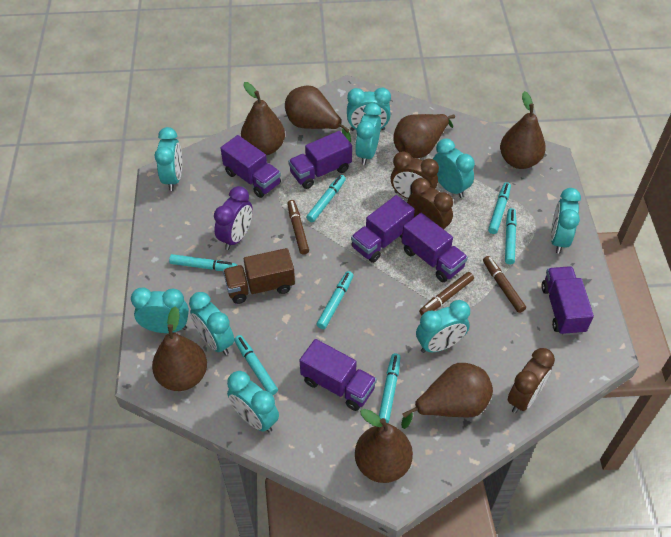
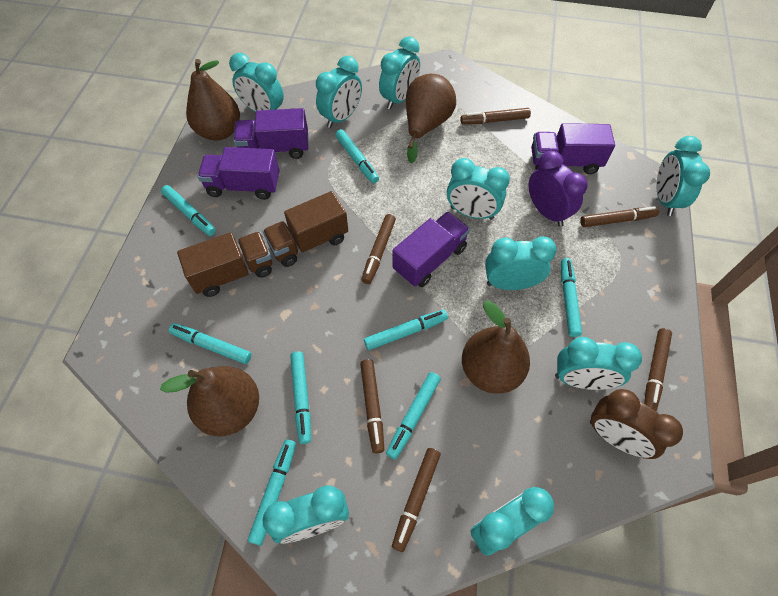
brown clock: [391,151,439,199] [407,178,453,229] [508,348,555,413] = 3 -> [590,389,683,459] = 1
brown marker: [287,200,309,255] [419,272,474,315] [483,256,526,313] = 3 -> [360,359,384,453] [361,214,396,284] [392,448,441,552] [461,108,531,124] [580,206,659,227] [644,328,672,411] = 6
brown pear: [152,306,207,391] [241,82,285,155] [285,86,351,143] [355,409,413,483] [394,114,455,158] [401,363,493,429] [500,91,546,169] = 7 -> [160,366,259,436] [186,59,240,141] [406,74,456,163] [462,300,530,394] = 4
brown truck: [223,248,295,304] = 1 -> [177,232,272,297] [263,191,348,267] = 2
purple truck: [220,135,281,198] [288,131,352,189] [300,339,377,411] [351,195,415,263] [402,213,468,282] [542,266,594,335] = 6 -> [198,147,280,200] [234,108,308,159] [392,212,470,287] [531,123,615,174] = 4
turquoise marker: [169,254,237,271] [234,335,278,395] [306,175,346,222] [317,271,354,329] [379,353,401,423] [488,182,511,234] [505,208,517,264] = 7 -> [161,185,216,236] [169,323,252,364] [248,439,296,546] [290,351,311,444] [335,129,379,183] [364,310,448,350] [386,372,441,459] [561,258,582,337] = 8

